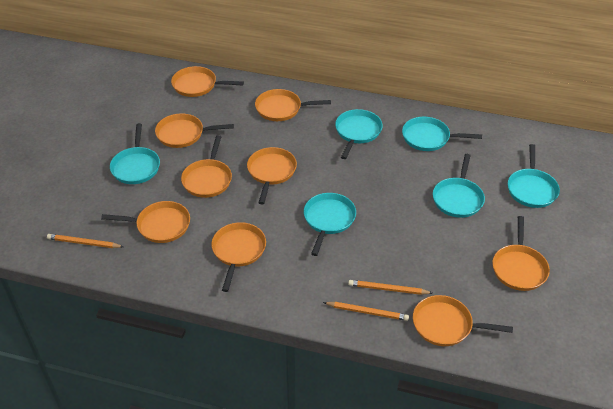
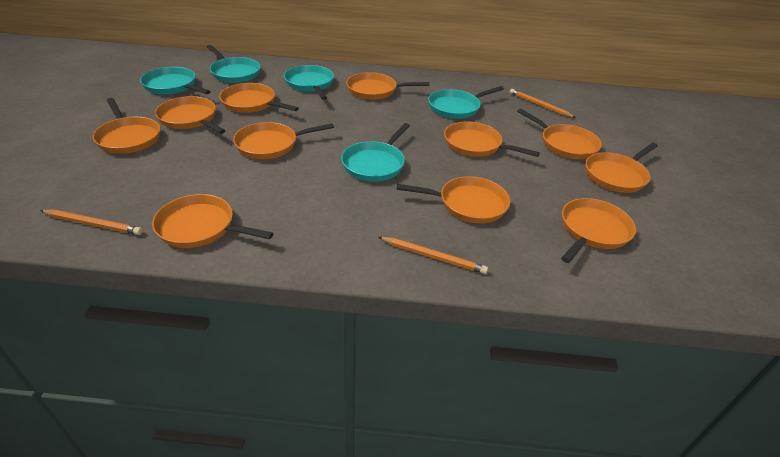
orange pan: [101,201,190,243] [155,113,234,148] [171,66,244,97] [181,135,232,198] [211,222,266,292] [247,147,297,204] [255,89,331,121] [413,295,513,346] [492,216,550,291] = 9 -> [93,98,160,154] [152,194,273,248] [155,96,226,134] [219,83,299,113] [233,122,334,159] [346,72,430,100] [397,176,510,223] [444,121,540,157] [517,109,602,159] [561,198,636,263] [585,143,658,193] = 11
turquoise pan: [110,123,160,184] [304,193,356,256] [335,109,383,159] [402,117,482,151] [433,154,485,218] [508,144,560,208] = 6 -> [140,67,211,95] [207,45,261,83] [284,65,334,100] [341,123,410,181] [428,86,504,119] = 5

